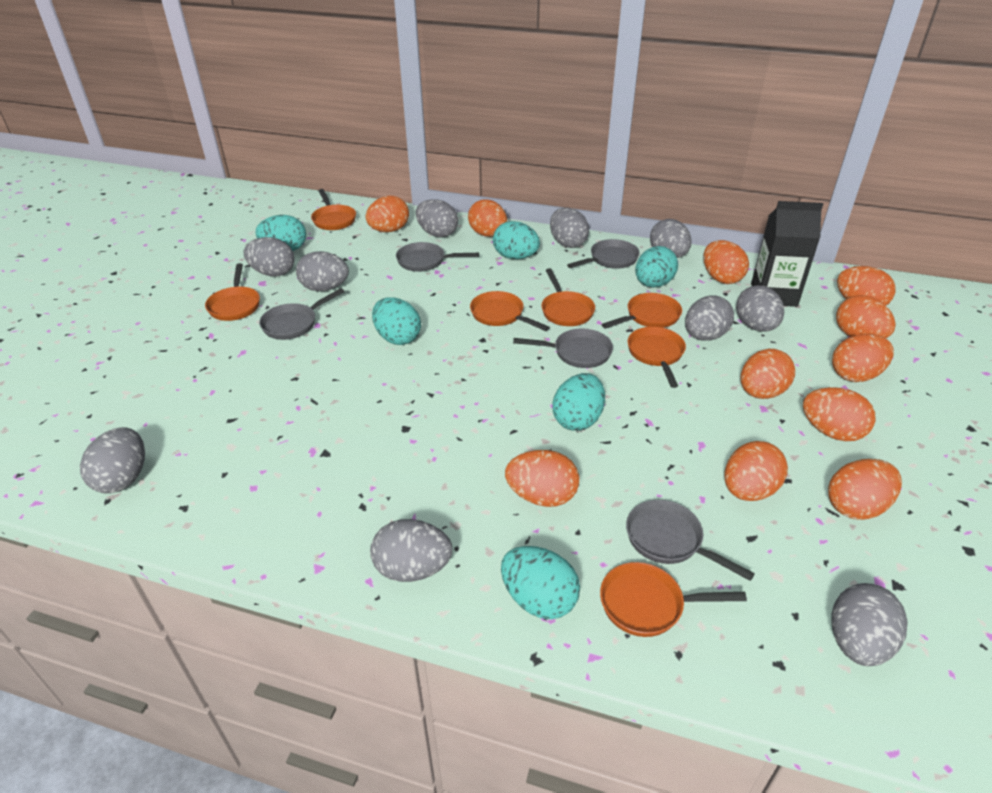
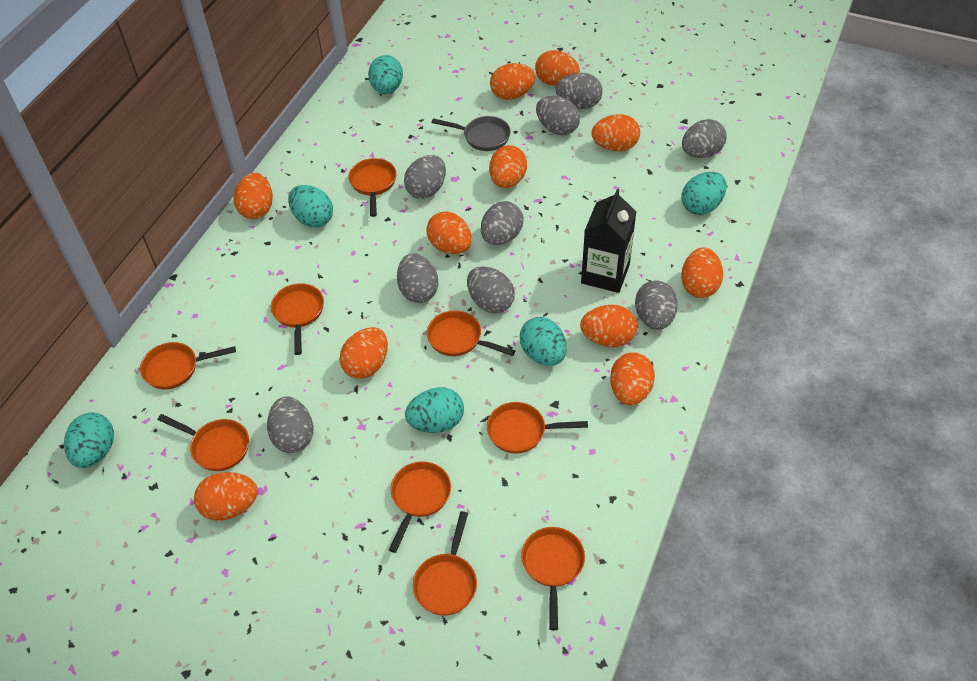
grey egg: [80,427,145,494] [244,237,294,277] [296,251,349,291] [370,519,452,582] [416,199,458,237] [550,207,589,248] [650,219,692,258] [685,295,734,341] [736,285,784,332] [832,583,908,666] = 10 -> [267,397,313,453] [397,253,438,303] [404,155,446,199] [467,267,515,313] [481,201,524,245] [536,96,580,135] [556,73,603,109] [635,280,678,330] [682,119,726,158] = 9
grey pan: [259,288,345,340] [396,242,479,272] [513,329,613,368] [567,239,640,269] [626,500,755,581] = 5 -> [432,116,511,151] = 1
orange pan: [205,263,260,321] [311,189,356,230] [470,291,550,331] [541,268,595,326] [600,562,747,637] [602,293,682,329] [627,327,686,388] = 7 -> [140,342,236,389] [158,414,249,471] [271,283,324,355] [348,158,397,217] [389,461,451,553] [413,511,477,616] [427,310,515,356] [487,402,588,454] [521,527,585,630] = 9

